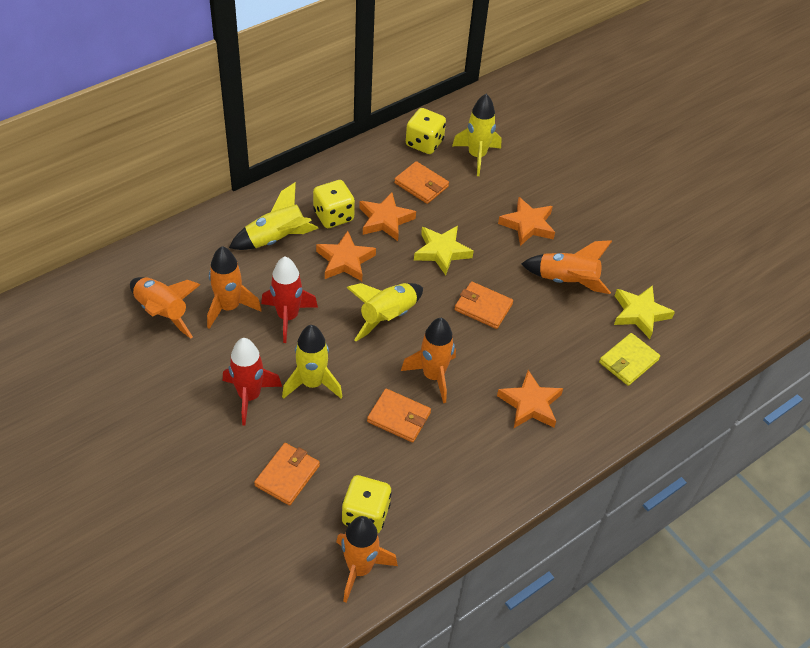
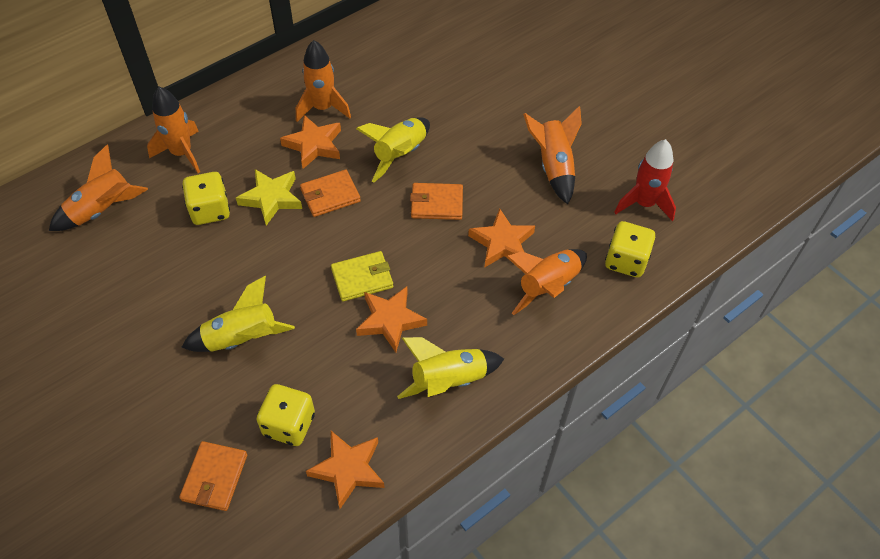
orange wallet: [254,443,320,506] [367,389,431,442] [394,161,449,204] [455,281,513,329] = 4 -> [179,441,247,511] [300,170,361,217] [410,183,463,220] = 3
red rocket: [223,338,282,425] [261,256,318,343] = 2 -> [614,139,676,221] = 1
yellow rocket: [229,182,318,250] [282,325,343,399] [346,283,423,341] [452,94,501,176] = 4 -> [181,276,295,352] [356,117,430,182] [397,337,504,399] = 3
yellow star: [414,226,474,275] [614,285,675,339] = 2 -> [236,169,302,226] = 1

